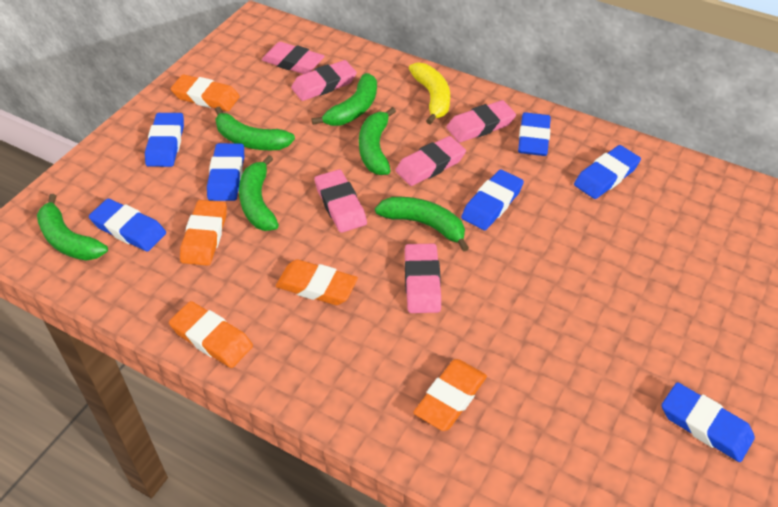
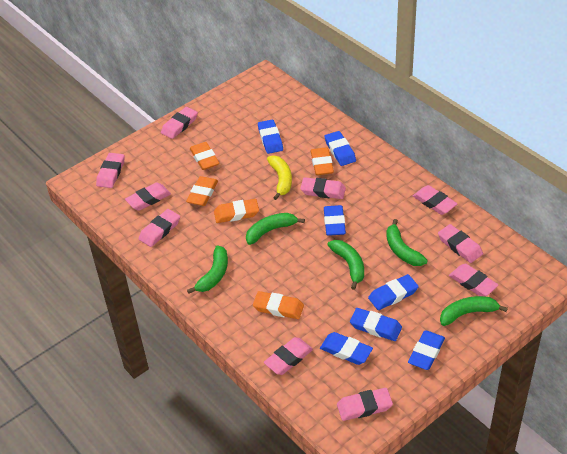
green banana: [37,194,108,261] [215,107,295,150] [239,155,279,231] [312,73,377,126] [359,107,396,175] [375,197,469,252] = 6 -> [187,245,228,294] [246,213,305,245] [327,240,364,290] [386,219,428,266] [440,296,508,326] = 5
pink eraser: [262,42,324,74] [291,60,357,101] [314,169,367,233] [396,136,466,186] [405,244,441,313] [446,100,516,143] = 6 -> [96,153,125,188] [125,182,171,211] [139,209,180,247] [161,107,198,139] [264,337,313,375] [300,177,346,199] [337,388,393,421] [413,185,458,215] [438,224,483,263] [449,264,498,297] = 10

